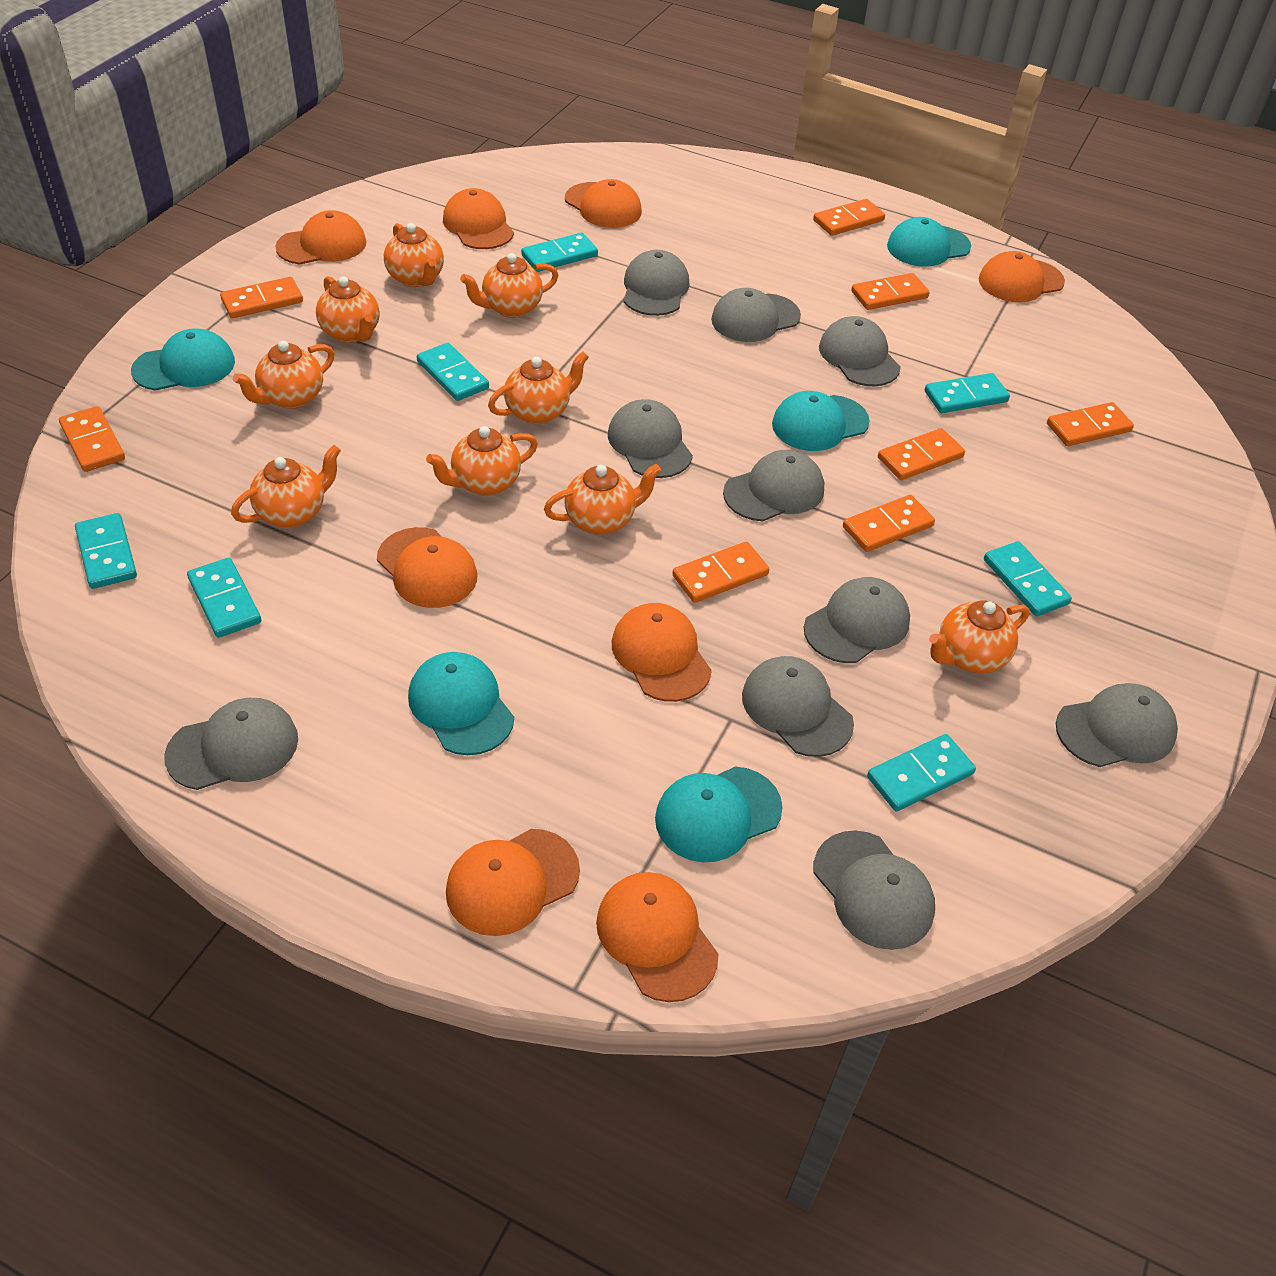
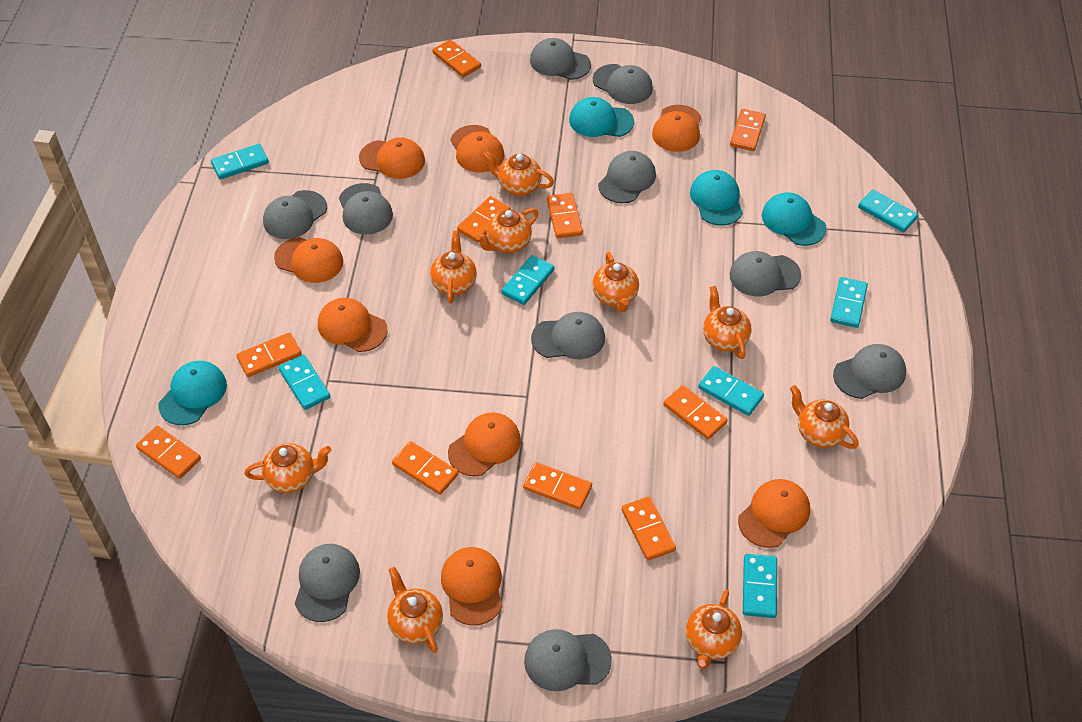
orange domino: [59,406,125,472] [220,277,303,318] [673,542,769,603] [813,199,885,236] [843,495,935,552] [851,273,930,310] [878,428,965,480] [1047,402,1134,446] = 8 -> [136,426,201,479] [236,332,302,377] [392,441,459,495] [433,39,481,77] [457,196,511,242] [523,462,592,510] [547,193,583,238] [622,497,676,560] [663,385,728,439] [730,109,766,151] = 10
turquoise cap: [131,328,235,391] [408,652,514,755] [655,766,783,862] [772,391,870,451] [887,217,971,267] = 5 -> [159,361,227,425] [569,97,634,137] [690,170,743,226] [762,192,826,246] = 4

